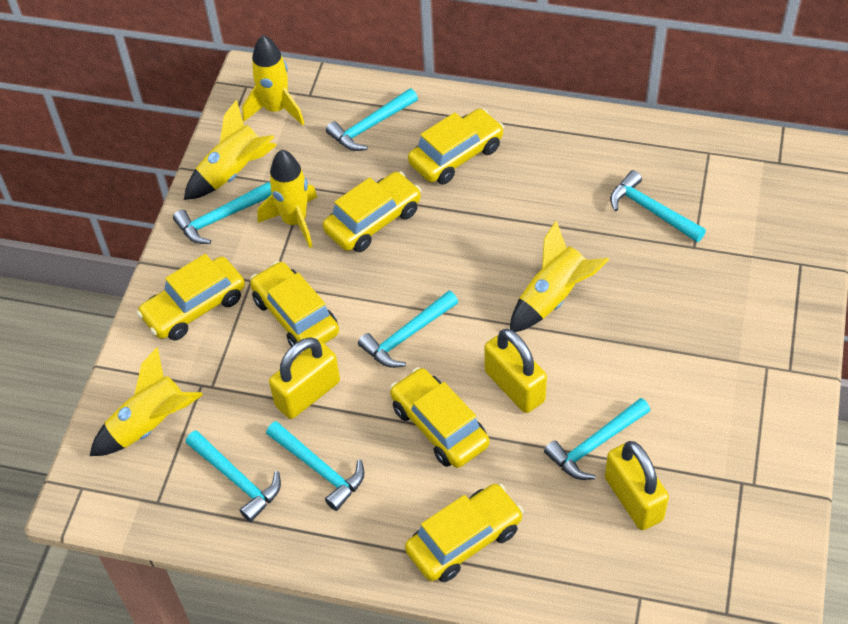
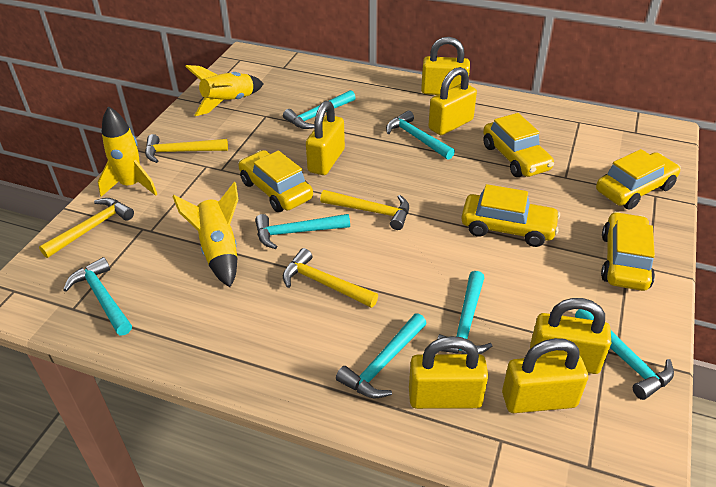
yellow car: [137,254,245,341] [250,261,339,351] [323,171,422,252] [390,367,489,468] [405,484,524,582] [408,109,504,185] = 6 -> [238,150,313,212] [461,184,560,247] [483,113,554,177] [596,149,681,210] [601,212,655,291] = 5
yellow hammer: none = 0 -> [39,198,134,258] [145,134,228,163] [283,248,378,308] [320,190,409,230] = 4
yellow padlock: [269,338,340,419] [484,329,547,413] [605,441,669,530] = 3 -> [306,101,345,175] [409,336,488,409] [421,37,470,95] [428,67,477,135] [502,338,588,413] [530,298,611,374] = 6
yellow rocket: [90,347,203,456] [184,100,277,200] [242,35,305,126] [258,150,317,248] [510,220,609,332] = 5 -> [98,106,157,197] [172,182,239,287] [185,65,264,116] = 3

